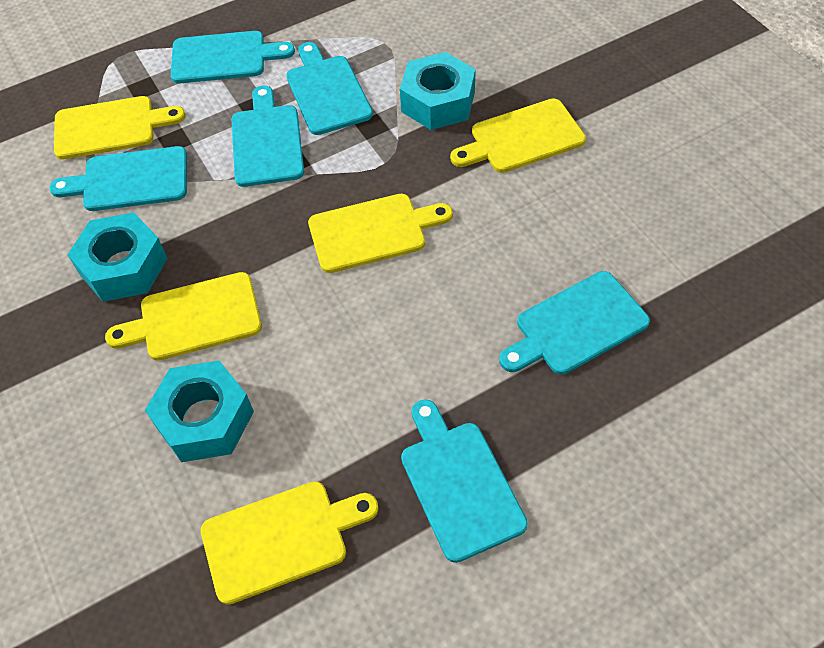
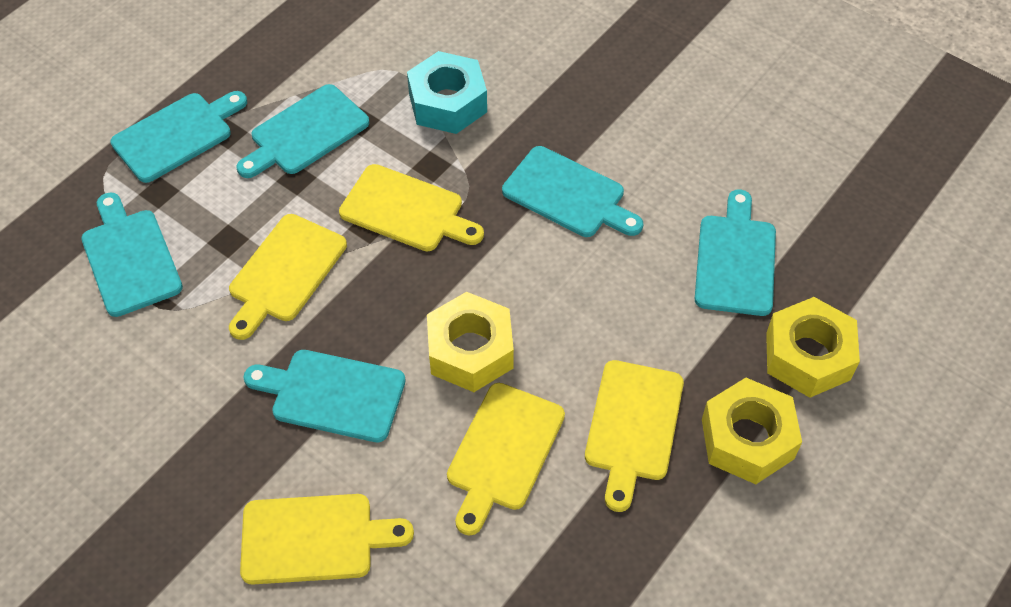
turquoise nut: [67,212,168,302] [145,361,254,462] [400,52,476,130] = 3 -> [407,51,487,134] = 1
yellow nut: none = 0 -> [427,292,514,392] [702,378,802,484] [766,297,860,398] = 3

